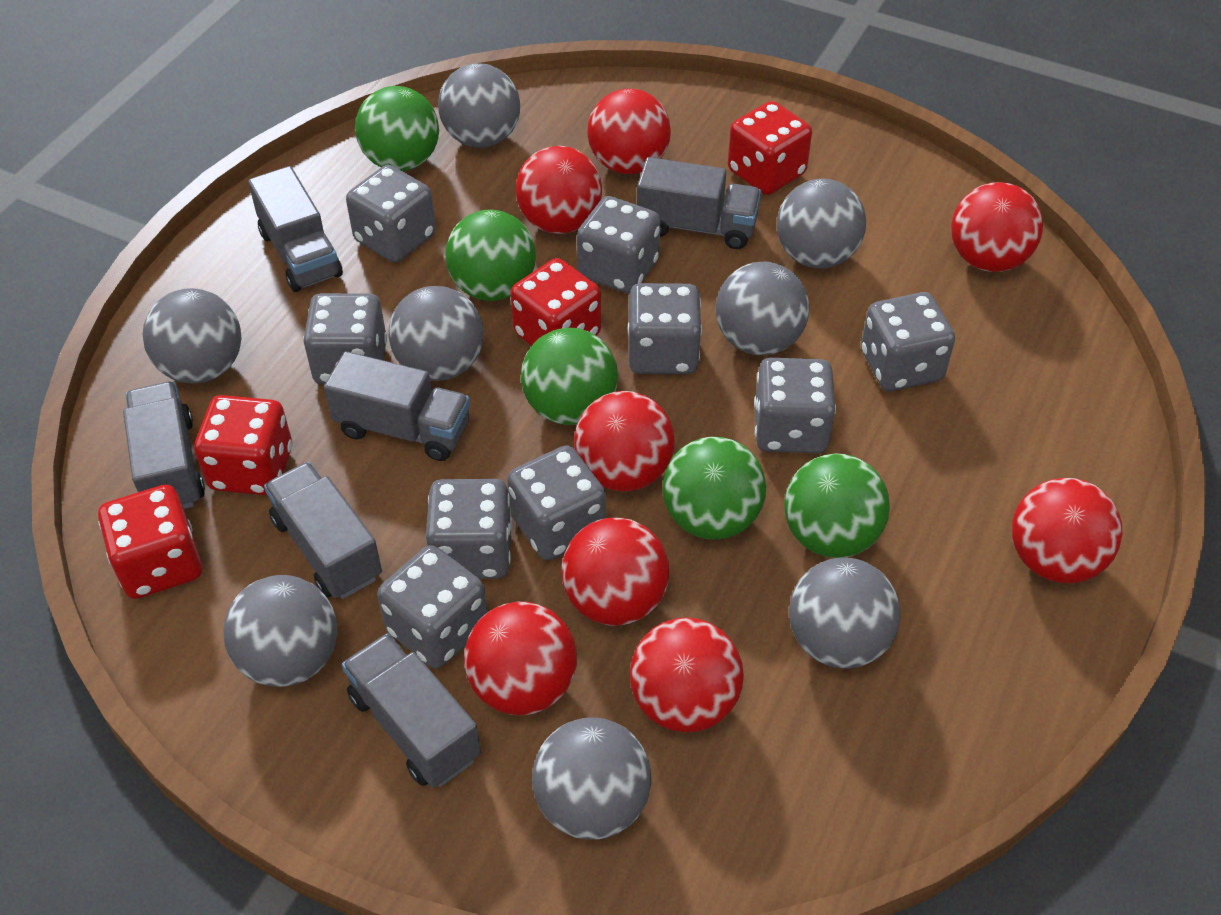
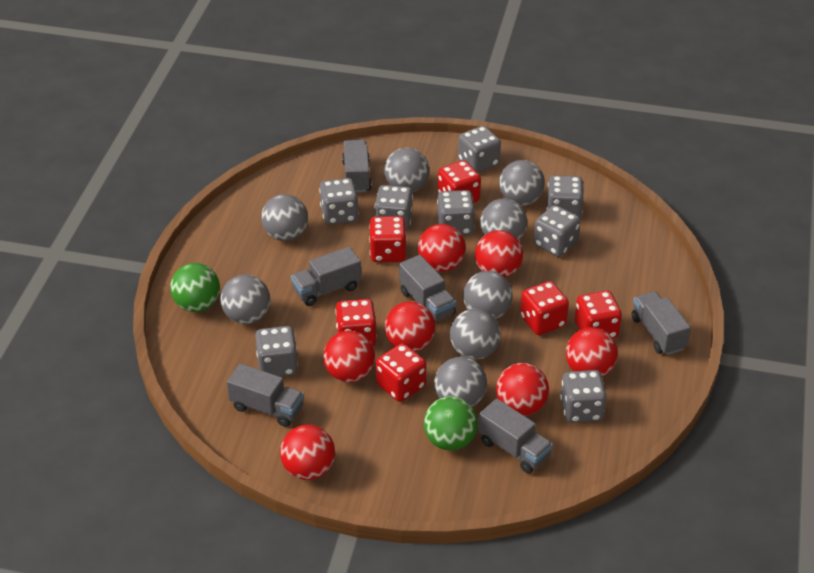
green ball: [355,86,439,171] [445,210,536,301] [521,328,618,425] [663,437,766,540] [784,453,890,558] = 5 -> [170,263,220,312] [424,396,478,451] = 2
grey dice: [303,293,387,384] [346,165,436,263] [377,545,487,669] [426,479,512,579] [507,445,606,560] [577,196,660,294] [628,283,702,374] [754,358,836,453] [861,292,955,391] = 9 -> [255,326,298,377] [319,178,358,225] [375,185,413,231] [437,190,475,235] [458,126,501,173] [534,205,580,257] [547,175,584,218] [560,370,607,423] = 8
red ball: [464,602,577,716] [516,146,602,234] [562,518,669,626] [574,391,675,491] [588,89,671,174] [630,617,744,733] [951,182,1043,272] [1012,478,1122,583] = 8 -> [280,425,335,480] [323,331,375,383] [385,301,435,351] [418,224,466,272] [475,230,523,278] [496,363,549,416] [566,327,618,377] = 7
red dice: [98,484,202,599] [194,395,292,496] [511,258,601,346] [728,101,812,195] = 4 -> [335,299,377,347] [369,216,407,262] [376,343,426,402] [438,160,481,203] [520,281,569,335] [575,291,622,338] = 6

